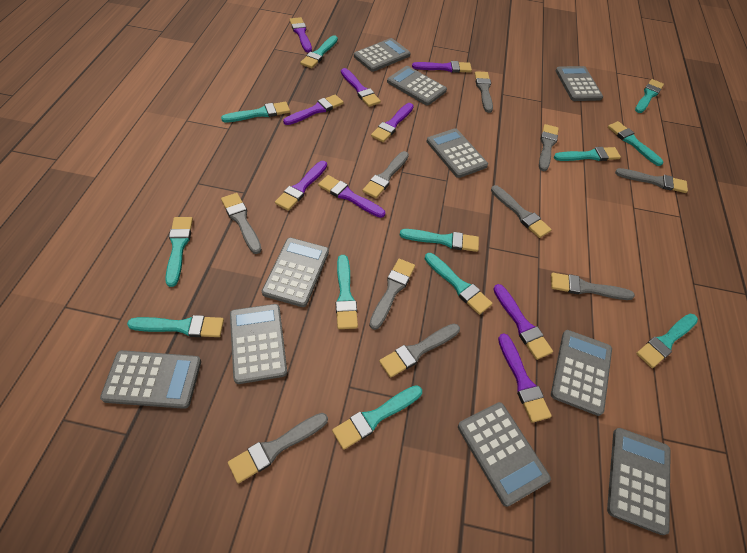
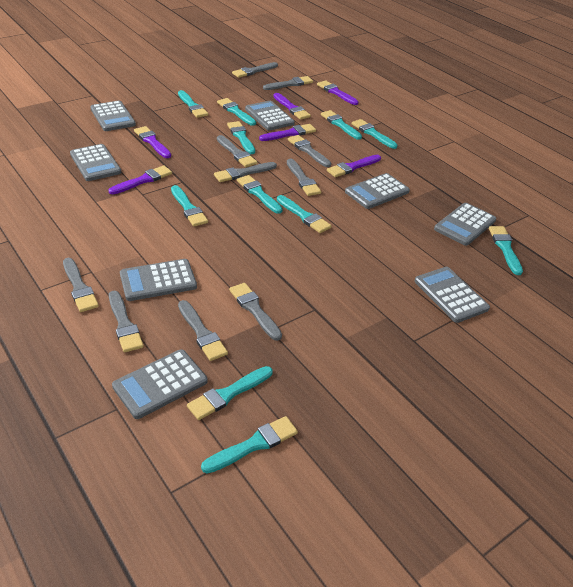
grey calculator: [100,350,201,409] [230,304,287,384] [262,238,329,307] [354,38,410,72] [387,66,447,105] [427,128,488,178] [458,402,551,507] [551,330,612,416] [556,66,603,101] [607,428,671,535] = 10 -> [70,144,121,181] [90,101,136,131] [112,349,207,419] [120,259,197,301] [245,101,295,131] [345,173,410,209] [415,267,490,323] [434,203,496,246] = 8
purple brush: [275,161,327,211] [283,94,343,125] [289,17,312,53] [318,175,385,218] [341,68,381,107] [371,103,414,142] [412,61,472,73] [493,284,553,360] [498,333,552,423] = 9 -> [108,165,172,194] [134,126,171,158] [259,124,316,141] [274,93,311,120] [317,80,359,105] [327,155,381,177] = 6
turquoise brush: [127,315,224,337] [165,217,193,287] [221,102,290,122] [300,35,338,68] [332,385,422,450] [336,255,358,329] [400,229,479,252] [425,253,493,315] [554,147,621,161] [608,121,663,166] [635,79,664,113] [636,313,698,368] = 12 -> [171,185,208,226] [178,90,208,118] [187,366,273,420] [201,416,298,473] [217,98,256,126] [227,121,255,154] [237,175,283,214] [277,195,331,233] [321,110,362,140] [352,119,397,149] [489,226,523,275] = 11

